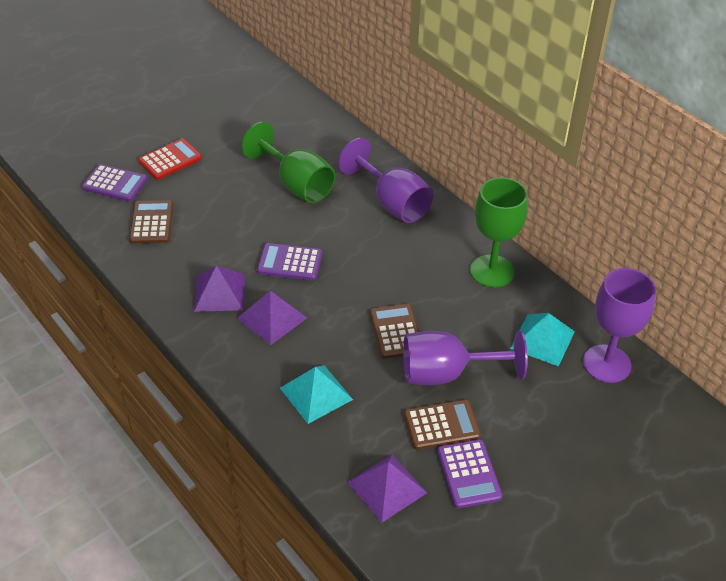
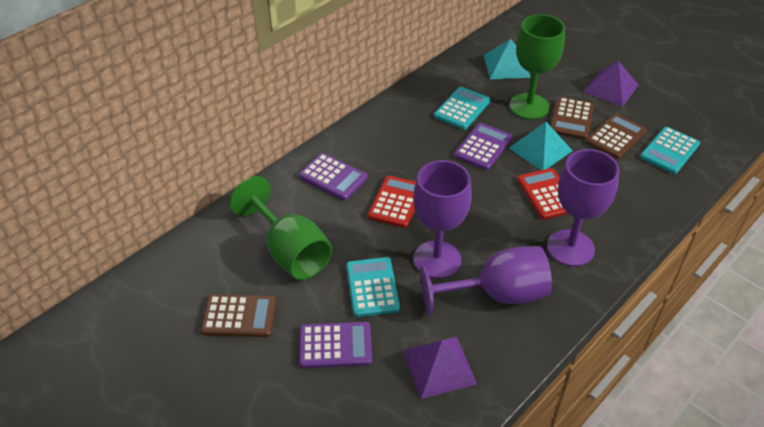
purple pyramid: [194,265,245,312] [237,291,307,345] [347,454,427,523] = 3 -> [403,337,477,399] [584,61,638,107] = 2
red calculator: [138,138,202,180] = 1 -> [368,176,416,228] [517,168,569,219] = 2
turquoise calculator: none = 0 -> [346,257,400,317] [434,87,491,130] [640,127,700,174] = 3

